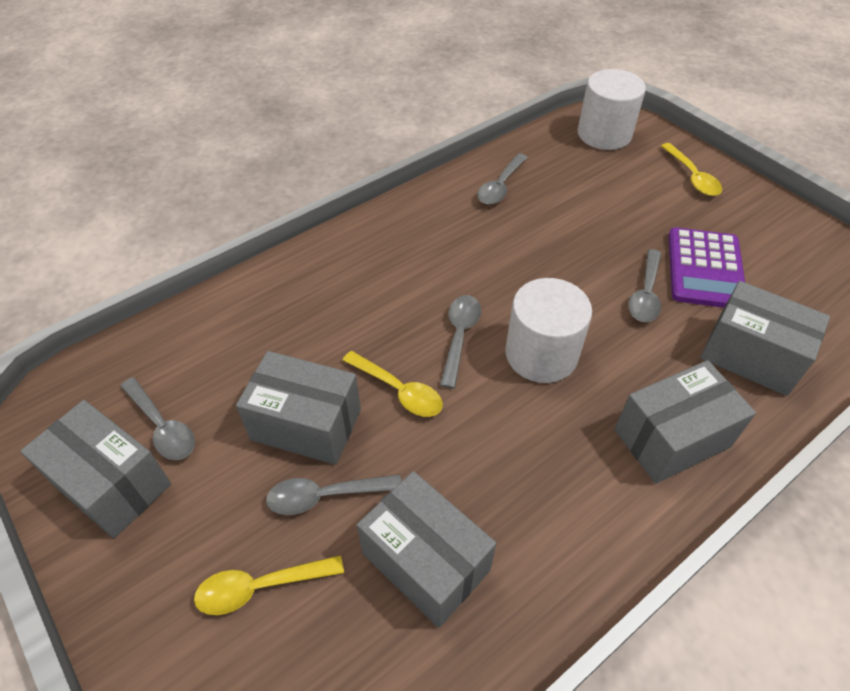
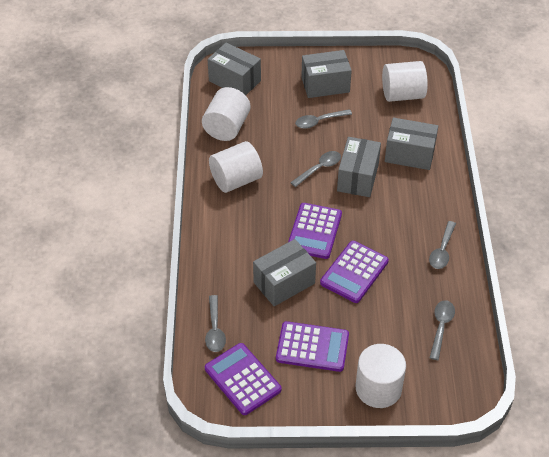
purple calculator: [668,227,745,308] = 1 -> [205,343,281,415] [276,321,349,372] [288,203,342,259] [320,241,389,303] = 4
white cylinder: [506,278,592,383] [578,69,646,150] = 2 -> [202,87,251,141] [209,141,263,193] [356,344,406,408] [382,61,428,102] = 4
yellow spoon: [194,555,344,615] [342,351,443,417] [661,143,722,196] = 3 -> none = 0

